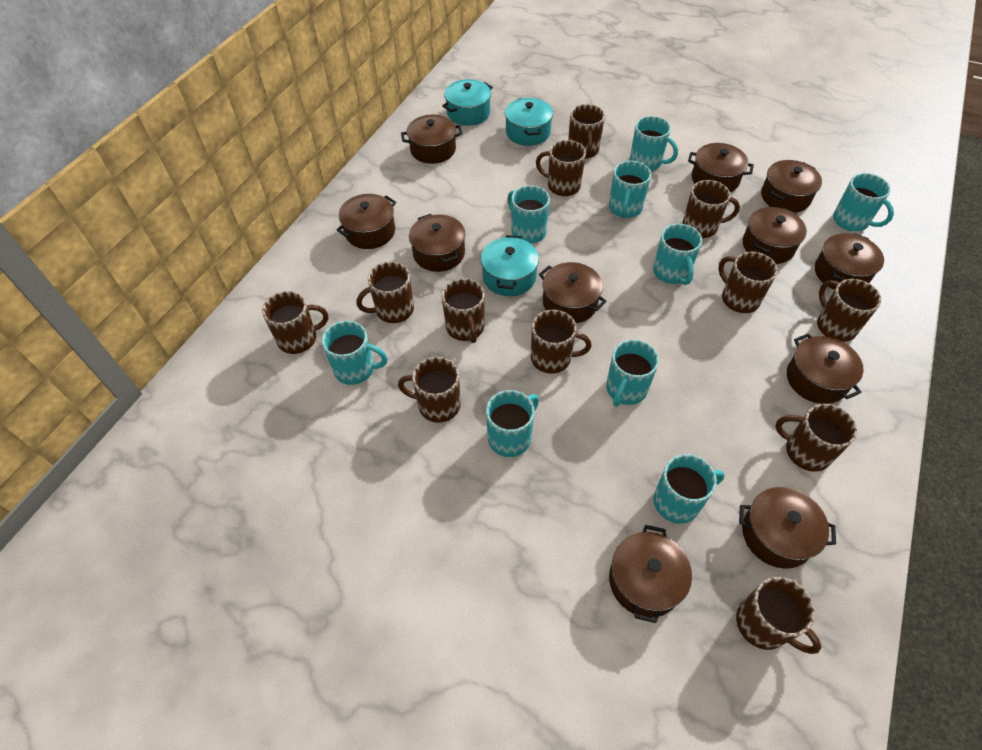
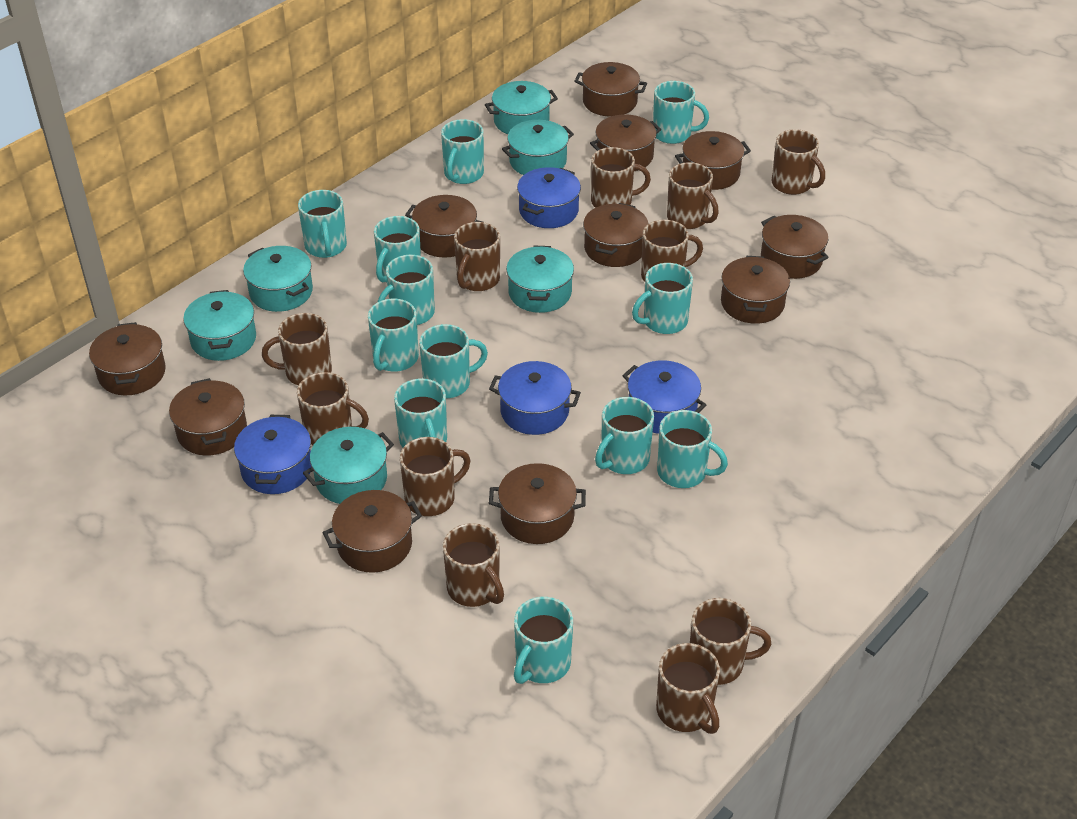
blue pot: none = 0 -> [234,415,311,494] [489,361,581,435] [517,167,581,228] [622,361,706,434] = 4
brown mug: [262,291,328,354] [356,262,414,323] [398,357,461,423] [442,278,485,343] [531,310,592,374] [536,140,586,196] [568,104,605,159] [682,180,740,238] [718,252,778,313] [736,577,822,654] [775,404,857,472] [817,279,881,342] = 12 -> [262,313,332,385] [297,372,369,445] [400,437,471,516] [443,523,504,607] [454,222,500,291] [591,147,651,208] [641,220,703,282] [656,643,720,734] [667,162,719,229] [690,598,771,685] [772,129,825,195] = 11
turquoise mug: [322,321,387,385] [486,390,539,457] [507,185,550,244] [606,340,659,407] [609,161,651,218] [630,116,678,171] [653,224,702,285] [653,454,725,523] [833,173,894,231] = 9 -> [298,190,347,258] [368,299,419,372] [374,216,421,282] [378,255,435,325] [394,379,447,448] [419,324,488,398] [441,119,484,184] [514,597,573,684] [595,397,654,474] [632,263,693,334] [653,81,709,144] [657,410,728,488] = 12
turquoise pot: [442,79,493,126] [481,235,539,296] [505,98,553,146] = 3 -> [183,290,256,361] [243,246,313,312] [303,427,394,504] [485,81,558,134] [502,120,574,175] [506,246,574,313] = 6

